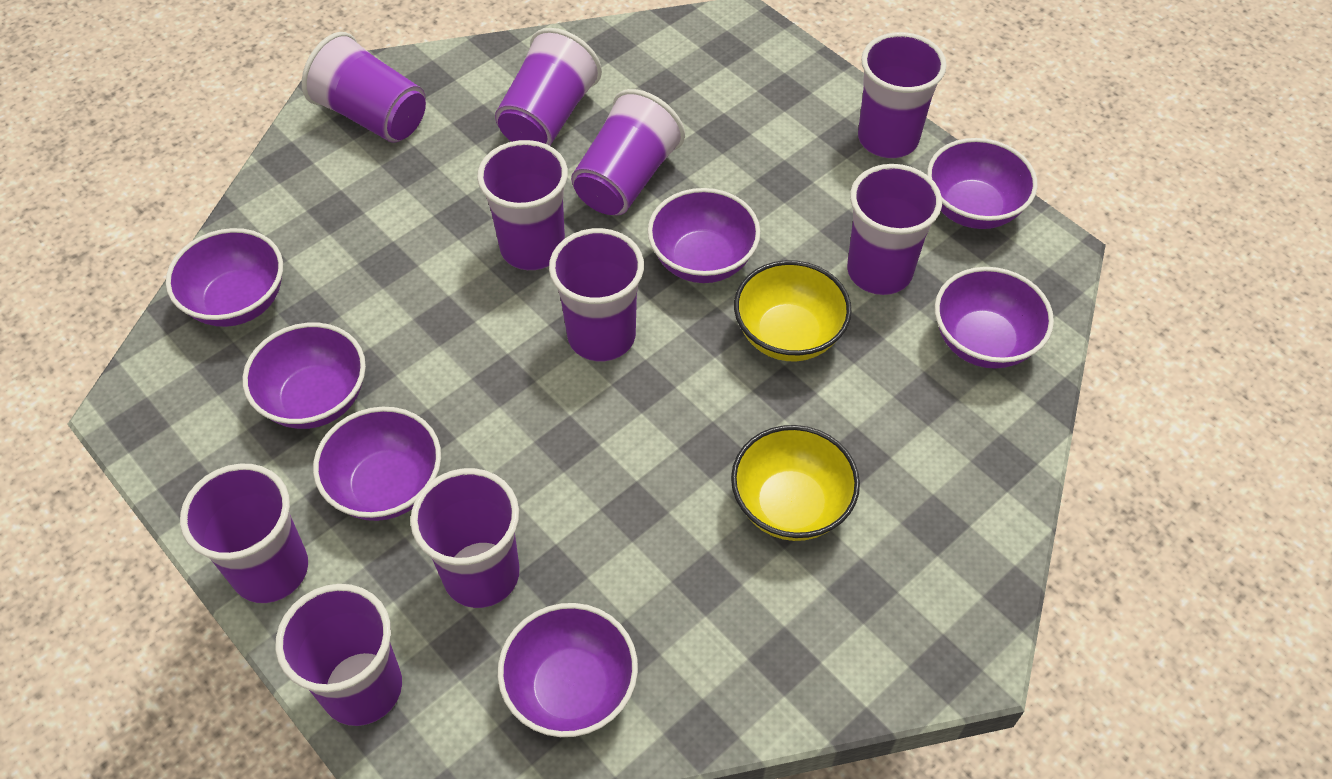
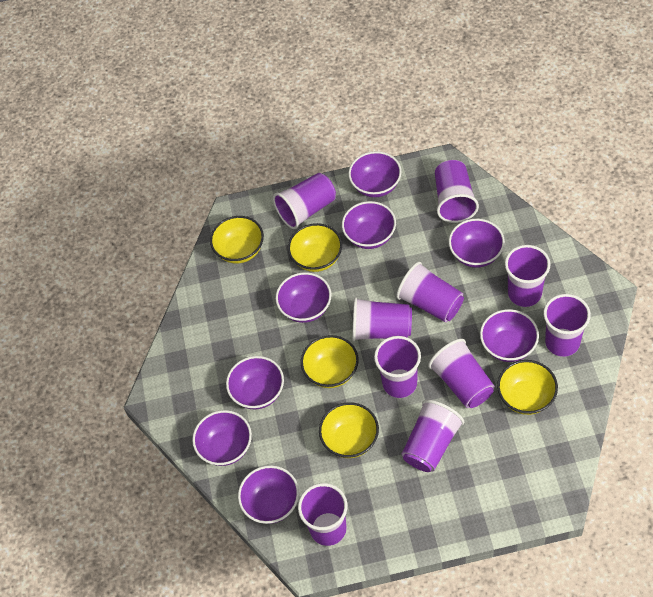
purple bowl: [166,228,283,327] [243,323,366,429] [313,407,441,521] [498,603,638,737] [648,188,760,283] [927,138,1037,229] [935,267,1054,369] = 7 -> [192,410,252,466] [226,356,284,409] [238,466,299,524] [276,272,331,323] [342,201,396,249] [349,151,402,197] [449,219,505,268] [480,309,539,362] = 8
yellow bowl: [731,425,860,541] [734,260,852,361] = 2 -> [210,216,264,263] [288,223,342,272] [301,335,359,388] [319,402,379,458] [497,360,558,415] = 5

